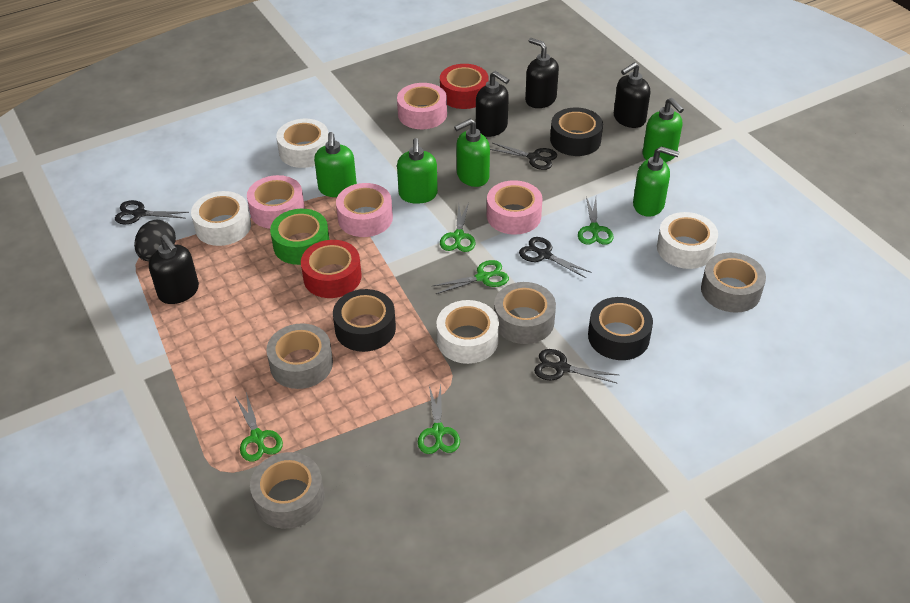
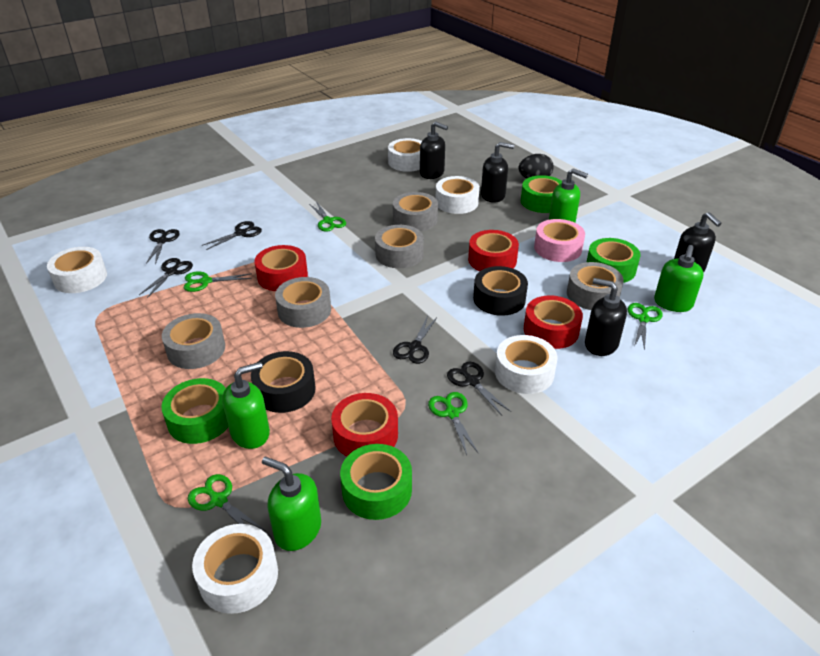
black scissors: [115,200,189,224] [490,143,557,170] [519,237,592,278] [534,349,619,384] = 4 -> [139,258,193,298] [146,229,180,264] [201,221,262,250] [393,316,437,364] [447,362,511,415] = 5
black tape: [333,289,396,352] [550,108,603,156] [588,297,653,360] = 3 -> [251,351,316,413] [473,266,528,316] = 2
green soap dispenser: [314,132,357,197] [397,138,438,204] [454,119,490,187] [633,146,679,217] [643,98,684,162] = 5 -> [222,362,270,449] [262,457,321,551] [549,168,588,223] [654,245,704,312] = 4
green tape: [270,209,329,265] = 1 -> [161,378,228,444] [340,444,412,520] [521,175,562,213] [587,238,641,283] = 4
grey tape: [250,452,324,529] [266,323,333,389] [494,282,556,344] [701,253,766,313] = 4 -> [162,313,225,369] [275,277,331,328] [375,225,424,268] [393,192,438,231] [567,262,624,310] = 5
pink tape: [247,175,305,229] [336,183,393,237] [397,83,447,129] [487,180,543,235] = 4 -> [534,219,585,262] = 1
red tape: [301,240,362,298] [440,64,489,109] = 2 -> [254,245,308,291] [331,393,398,457] [468,230,519,271] [524,296,583,349] = 4
white tape: [191,191,251,246] [276,119,328,168] [437,300,499,364] [657,212,718,269] = 4 -> [47,247,107,293] [192,524,278,614] [388,138,422,172] [436,176,480,214] [495,335,558,394] = 5

